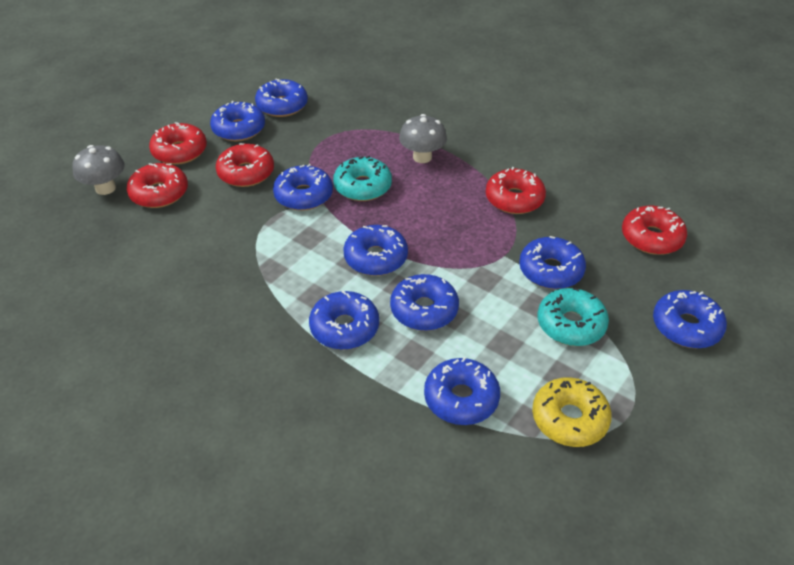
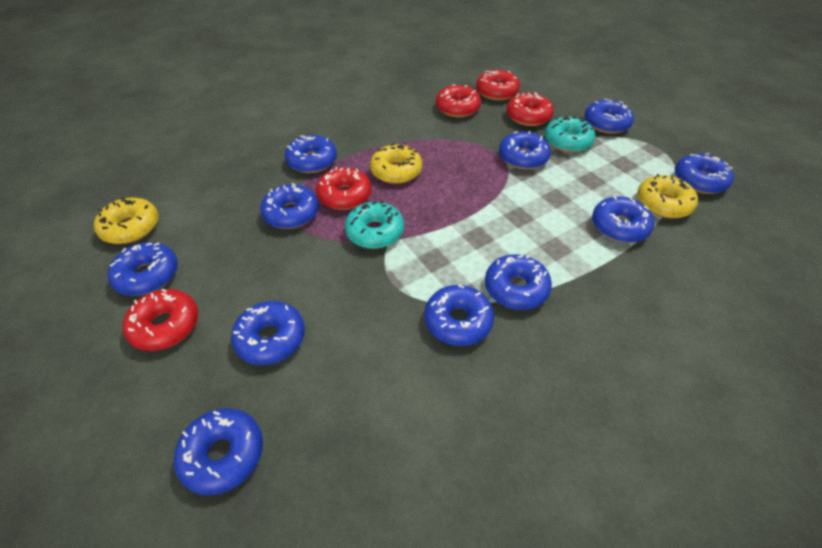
blue donut: [210,101,265,141] [255,79,308,117] [273,164,333,211] [309,290,379,350] [344,225,408,276] [390,274,459,331] [424,357,500,425] [519,236,586,289] [653,290,727,348] = 9 -> [108,242,178,296] [174,408,263,495] [231,301,305,365] [260,183,319,229] [285,135,337,173] [425,285,494,346] [485,254,552,310] [499,131,551,169] [584,98,634,134] [592,196,654,243] [675,153,734,194] = 11
grey mushroom: [72,145,125,195] [399,114,447,163] = 2 -> none = 0
yellow donut: [532,377,612,447] = 1 -> [94,197,159,244] [370,143,422,184] [637,174,698,218] = 3

